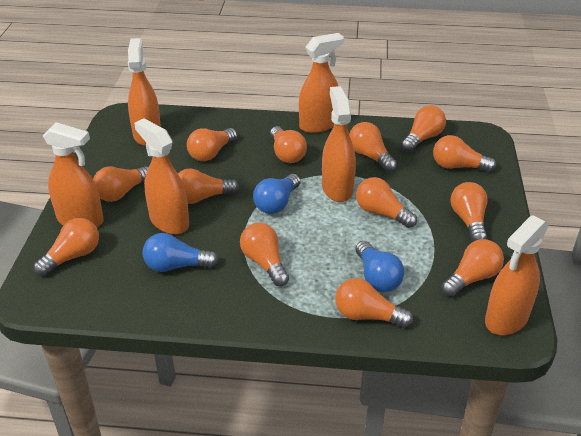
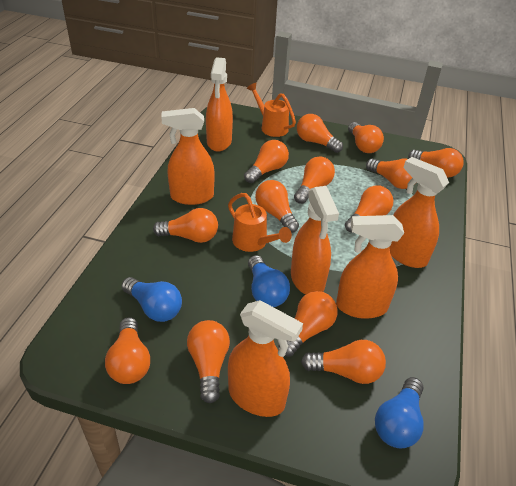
orange watering can: none = 0 -> [228,193,292,252] [247,83,296,137] = 2

